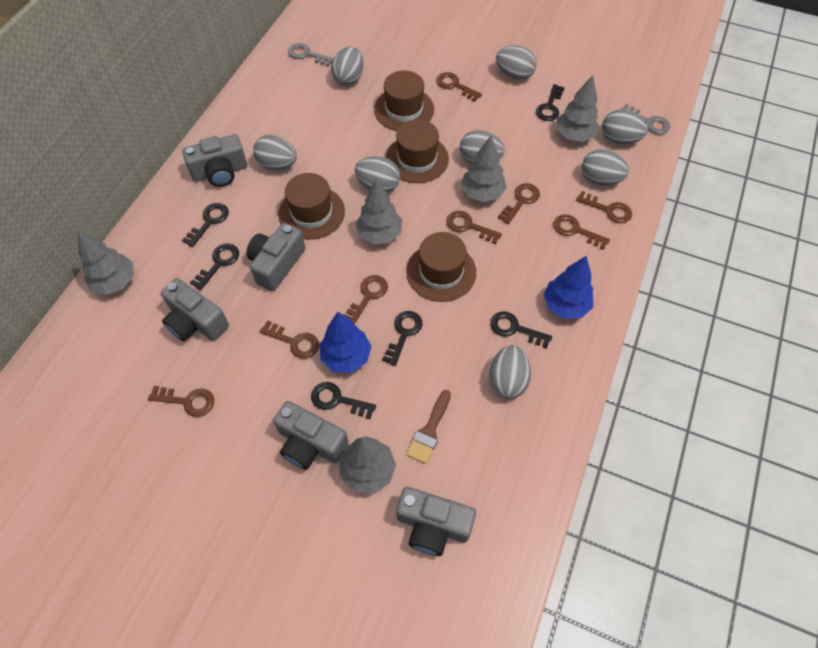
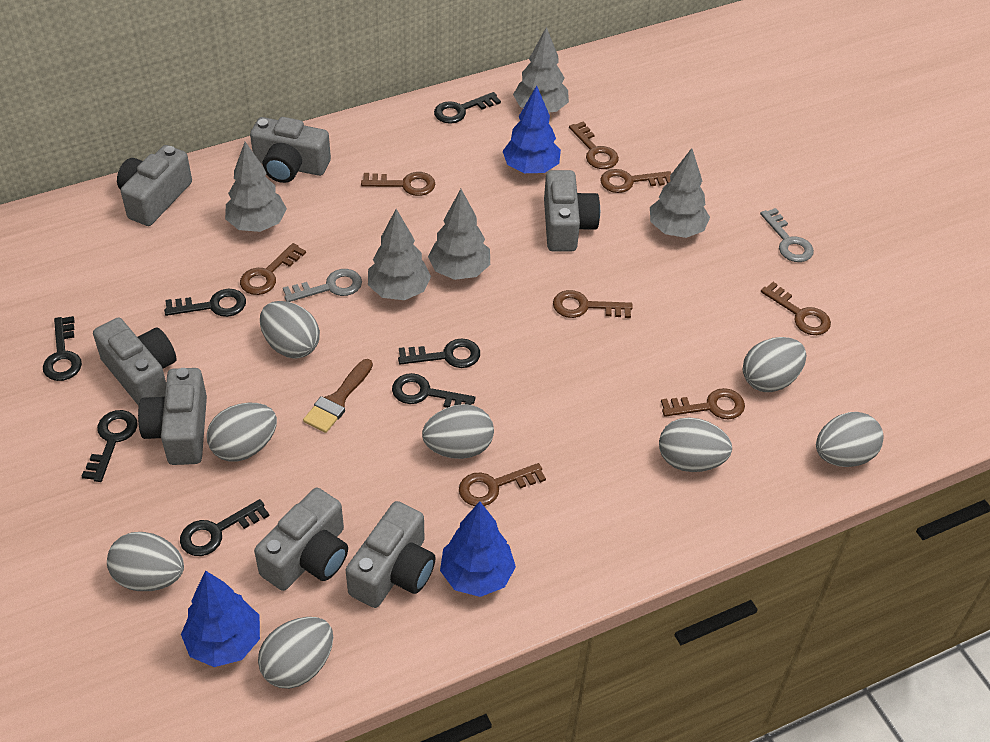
black key: [182,203,229,247] [190,243,239,291] [311,382,376,419] [382,311,422,366] [490,311,552,349] [536,84,565,121] = 6 -> [43,316,82,381] [82,410,138,482] [164,289,246,317] [180,499,269,556] [392,373,475,408] [398,339,480,368] [434,92,501,124] = 7
blue tree: [319,312,372,373] [543,256,593,319] = 2 -> [181,571,260,667] [440,501,516,597] [503,86,561,173] = 3
brown hat: [278,173,345,240] [374,71,434,131] [386,119,449,183] [406,232,476,302] = 4 -> none = 0
grey camera: [161,278,229,341] [182,134,247,187] [246,223,305,291] [273,401,349,470] [396,487,476,556] = 5 -> [93,318,177,406] [117,145,192,226] [138,368,207,465] [250,117,331,183] [254,488,348,591] [346,501,436,608] [544,170,600,251] = 7

